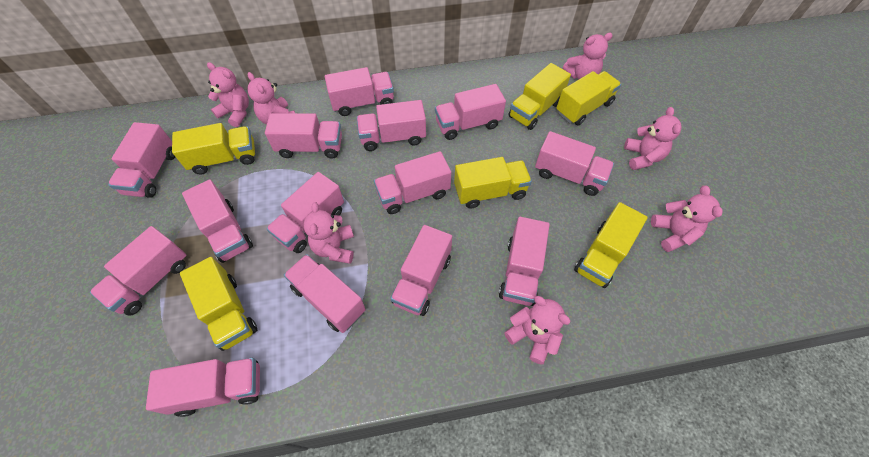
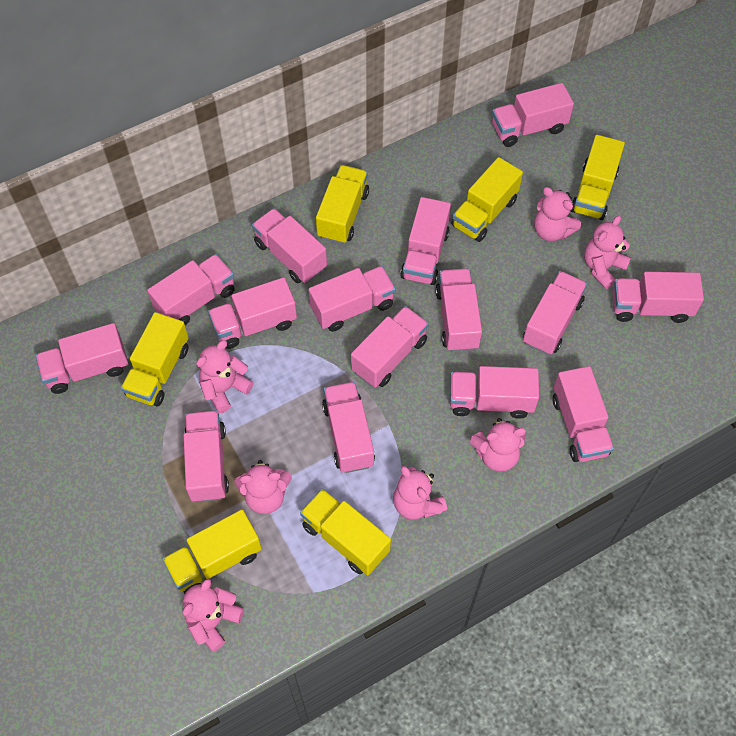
pink truck: [90,226,187,316] [108,122,175,198] [146,358,260,417] [182,179,253,263] [265,113,342,159] [266,172,344,253] [284,254,366,333] [325,67,394,116] [357,100,426,151] [374,151,451,214] [390,225,452,316] [435,84,506,140] [499,217,550,306] [535,131,614,196] = 14 -> [35,323,128,394] [147,254,235,326] [183,410,229,502] [208,277,297,349] [252,208,327,283] [308,266,396,332] [322,382,375,473] [351,306,429,388] [400,197,451,285] [435,268,482,352] [450,366,539,419] [492,83,574,147] [523,271,587,355] [553,366,614,462] [612,272,704,323] = 15

